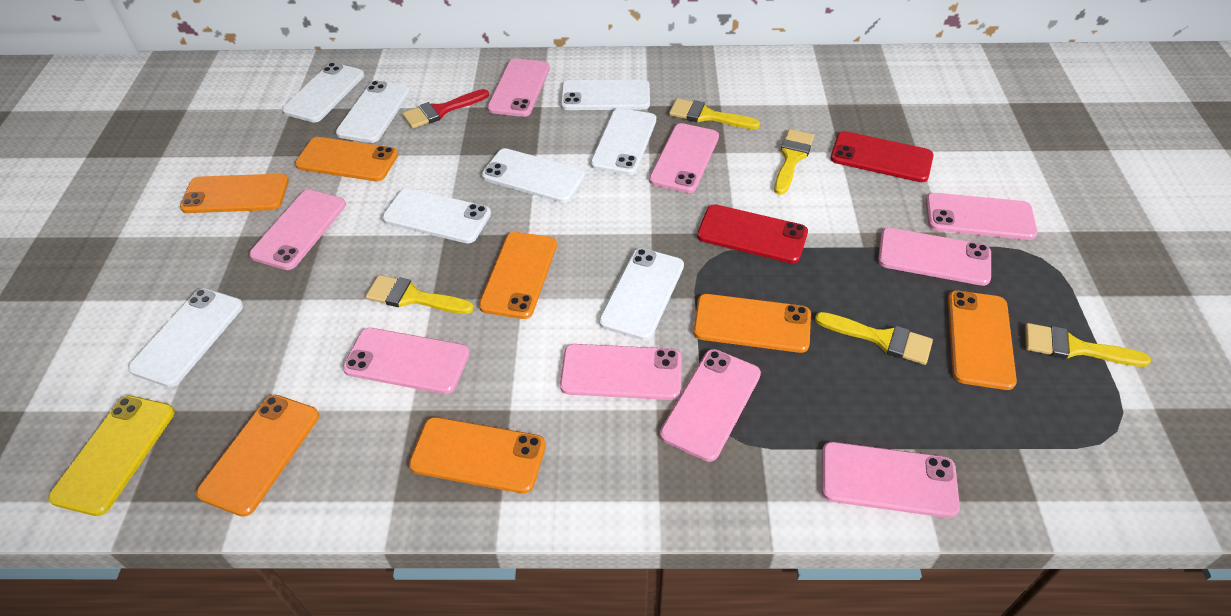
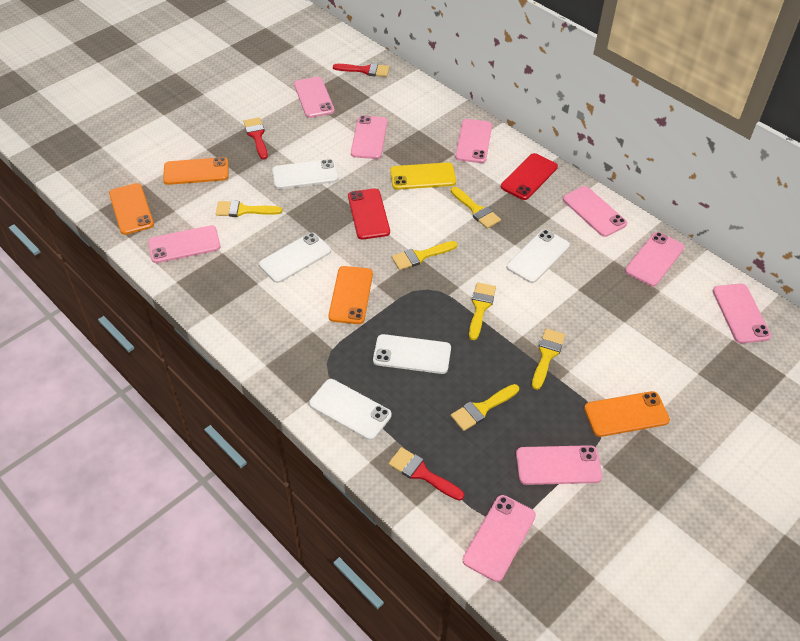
orange phone: [180,174,289,213] [196,395,319,517] [295,137,398,181] [409,417,546,494] [479,232,557,319] [693,294,811,353] [948,291,1017,390] = 7 -> [109,183,154,235] [163,157,228,185] [329,266,373,324] [584,391,670,437] = 4
red brush: [402,89,489,129] = 1 -> [243,117,268,159] [333,63,390,77] [388,447,464,501] = 3
white phone: [128,288,243,387] [282,62,365,123] [336,81,411,143] [382,188,491,243] [482,148,585,203] [561,79,650,110] [590,108,656,175] [599,248,684,340] = 8 -> [259,233,331,283] [272,159,339,189] [309,379,392,440] [373,334,451,374] [507,230,570,283] = 5
yellow brush: [365,275,474,314] [669,98,760,129] [774,129,814,195] [815,312,933,365] [1025,323,1151,367] = 5 -> [216,201,282,217] [392,241,457,270] [451,187,501,229] [451,384,519,431] [469,283,496,340] [532,328,565,390] = 6

